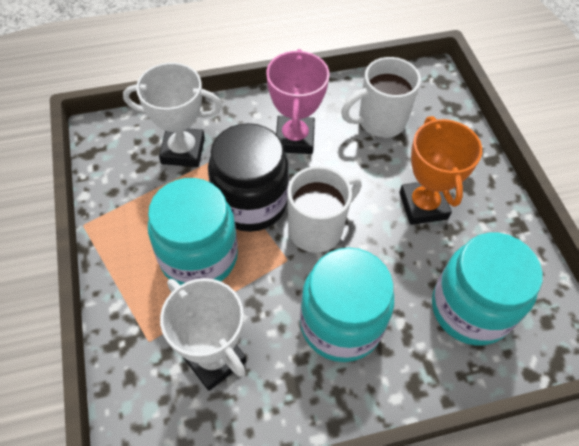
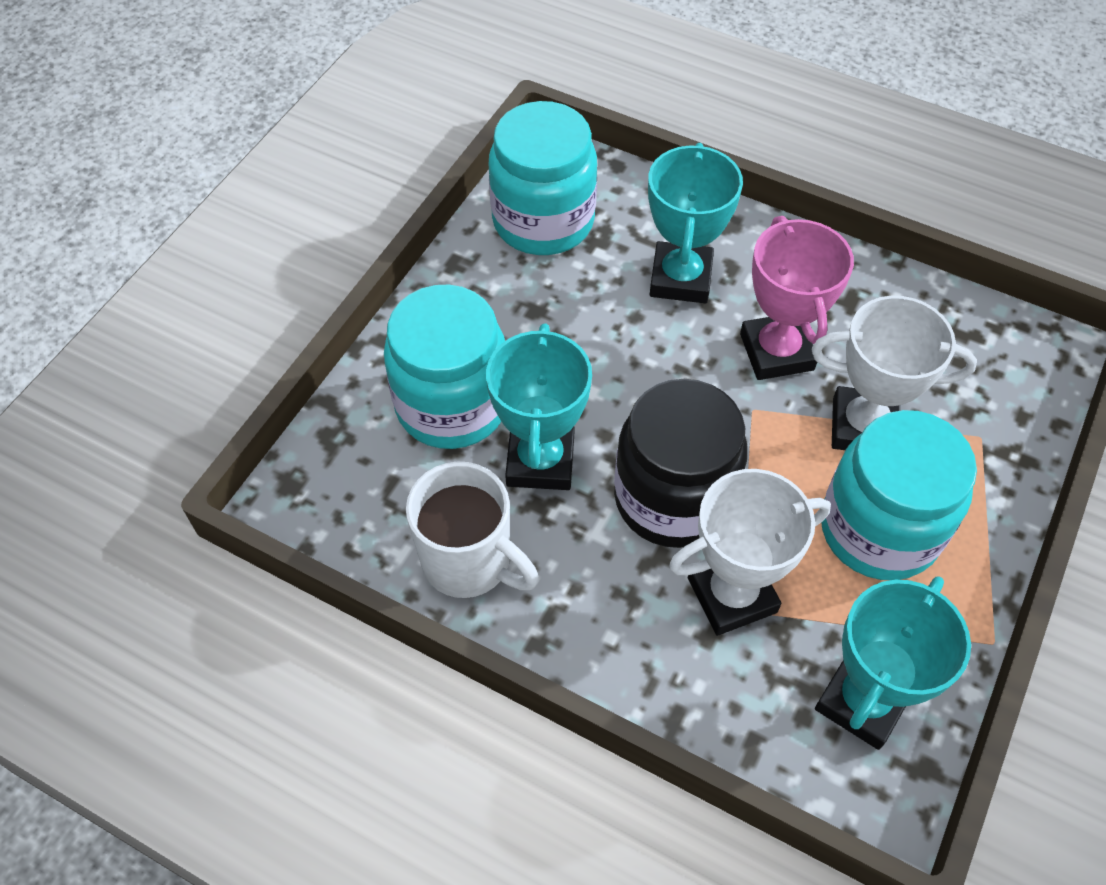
orange trophy: [399,116,482,225] = 1 -> none = 0
turquoise trophy: none = 0 -> [486,323,592,490] [648,143,743,303] [815,576,971,750] = 3
white mug: [287,166,362,253] [341,57,421,138] = 2 -> [406,462,539,598] = 1

